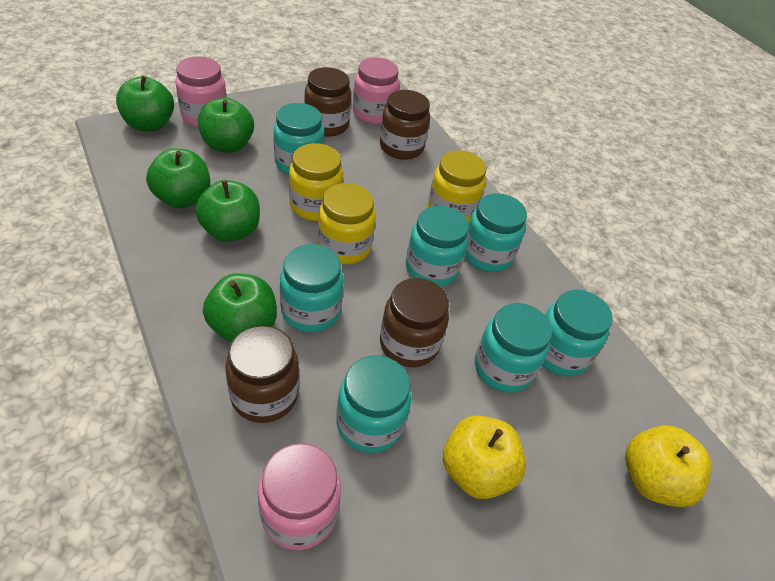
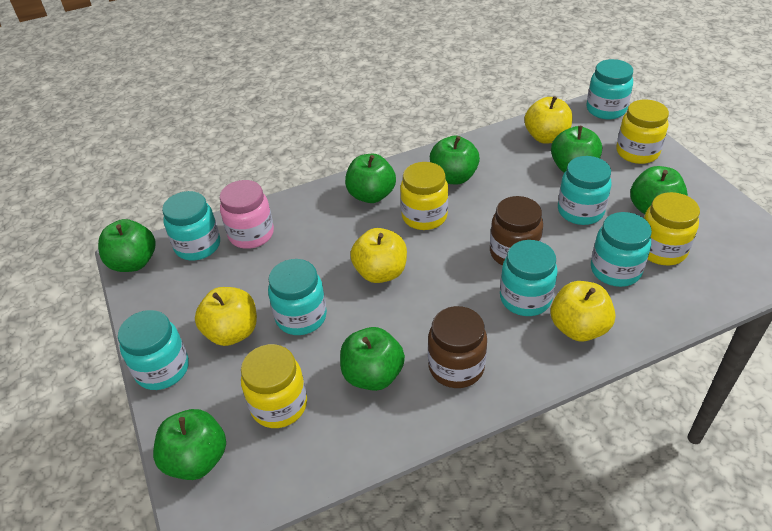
brown jar: [225,326,299,423] [304,67,351,137] [380,90,430,160] [380,278,449,367] = 4 -> [428,306,487,388] [490,196,543,266] = 2
green apple: [116,76,174,131] [146,148,210,208] [195,180,260,242] [198,97,254,153] [203,273,277,342] = 5 -> [98,219,155,272] [153,409,226,480] [340,327,405,391] [345,154,396,203] [430,135,480,184] [551,126,602,173] [630,166,688,214] = 7
pink jar: [175,56,227,127] [258,443,341,550] [353,57,399,125] = 3 -> [220,180,274,249] = 1
yellow apple: [443,415,526,499] [625,425,711,507] = 2 -> [195,287,257,346] [350,228,407,283] [524,96,572,144] [551,281,616,341] = 4
yellow jar: [289,143,343,221] [317,183,376,264] [428,150,486,223] = 3 -> [241,344,307,428] [400,162,448,230] [616,100,669,164] [644,192,700,265] = 4

